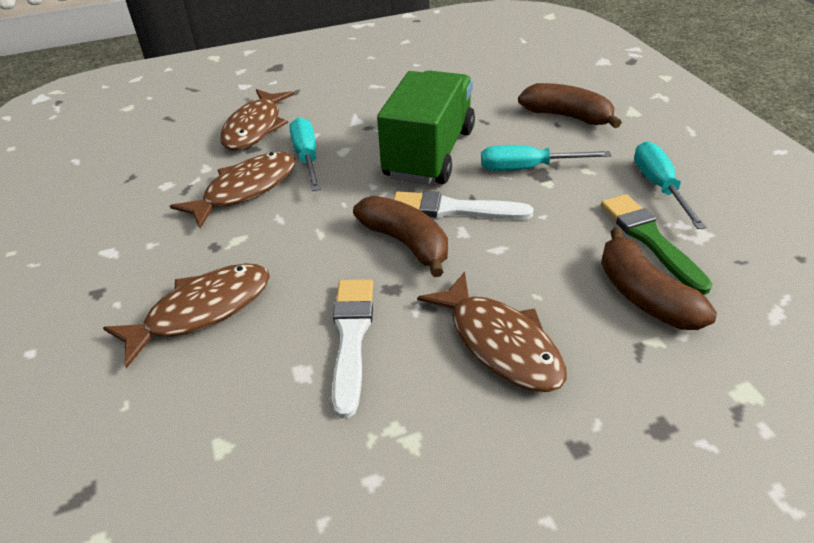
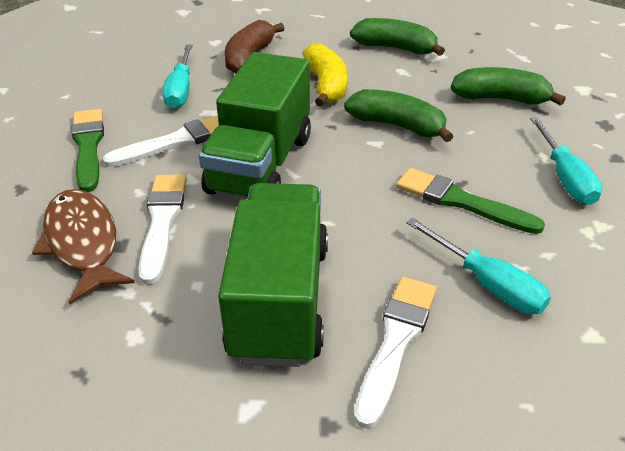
brown banana: [353,196,448,277] [518,83,622,128] [601,228,717,330] = 3 -> [225,20,285,73] = 1
brown fish: [103,263,270,368] [170,152,296,229] [220,89,295,150] [417,271,566,392] = 4 -> [32,189,135,304] = 1
green banana: none = 0 -> [344,89,453,142] [350,18,445,56] [451,67,566,106] = 3
green brush: [601,194,712,295] = 1 -> [71,109,104,192] [396,168,545,234] = 2
green truck: [377,70,475,185] = 1 -> [199,52,311,199] [218,183,328,367] = 2
white brush: [332,279,373,418] [394,191,533,220] = 2 -> [102,115,219,167] [138,174,187,284] [354,277,437,429] = 3
yellow banana: none = 0 -> [303,43,348,107] = 1

